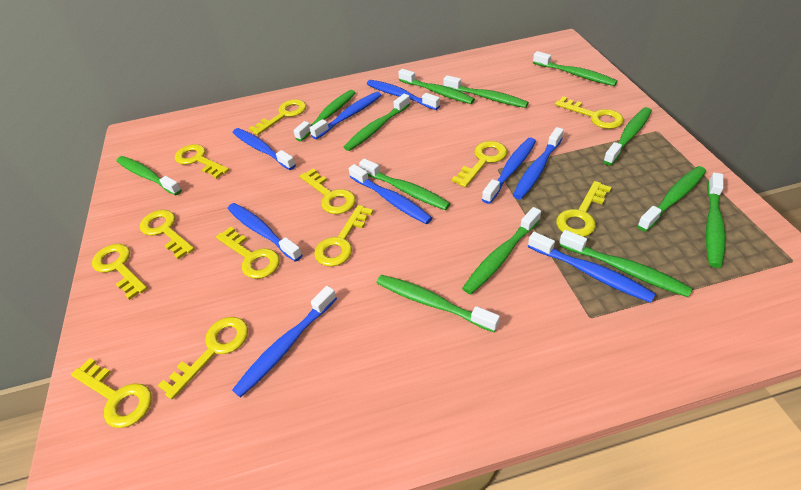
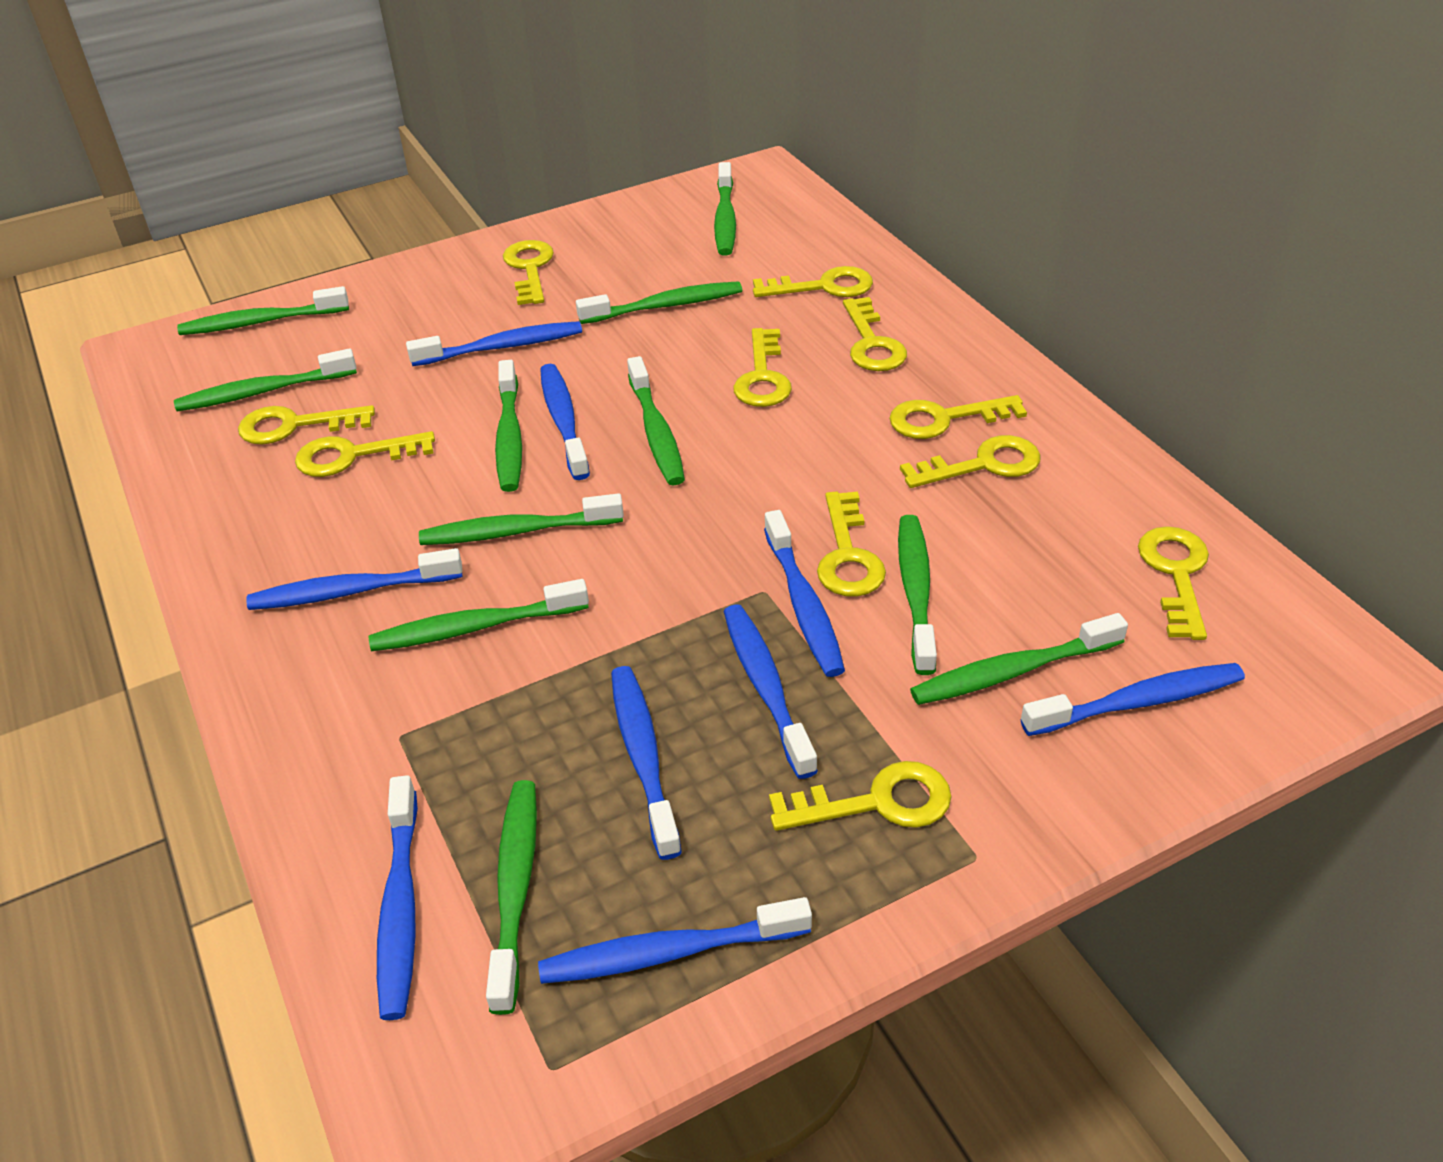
green toothbrush: [117,156,182,195] [293,90,355,142] [344,94,410,151] [359,159,450,210] [377,275,500,332] [398,69,475,104] [443,75,529,108] [462,207,541,295] [533,51,618,86] [559,230,692,297] [603,107,652,165] [637,166,706,232] [706,172,725,268] = 13 -> [174,349,357,411] [177,286,349,335] [369,579,589,651] [419,493,624,545] [486,780,537,1015] [495,360,522,492] [576,281,742,324] [627,356,685,485] [714,162,736,256] [898,515,937,675] [910,613,1128,705] = 11
yellow key: [71,358,152,428] [92,244,147,300] [140,210,194,259] [158,317,248,400] [175,144,229,179] [216,227,280,279] [249,99,306,135] [300,168,355,214] [314,205,373,267] [452,141,507,188] [555,96,624,129] [556,181,611,237] = 12 -> [238,405,375,444] [295,431,435,477] [503,240,554,305] [733,328,792,407] [753,266,873,297] [769,761,952,831] [817,491,886,597] [843,297,907,371] [889,395,1027,439] [900,435,1040,488] [1138,526,1209,640] = 11

